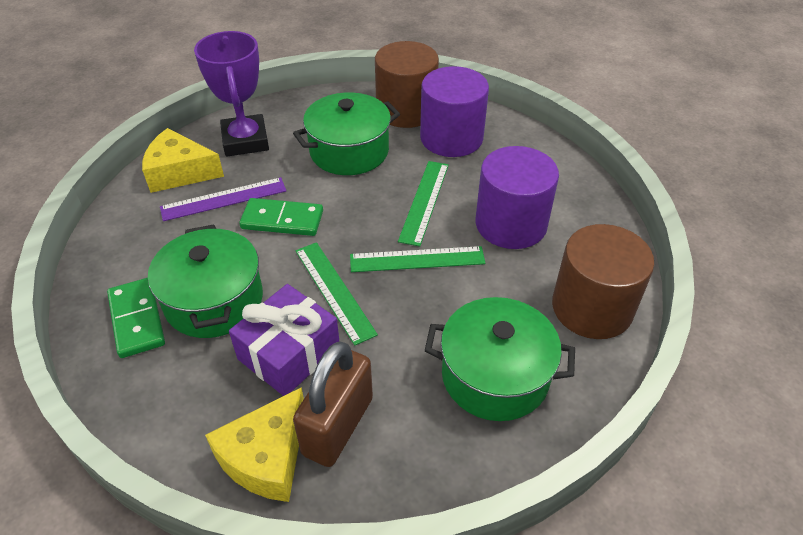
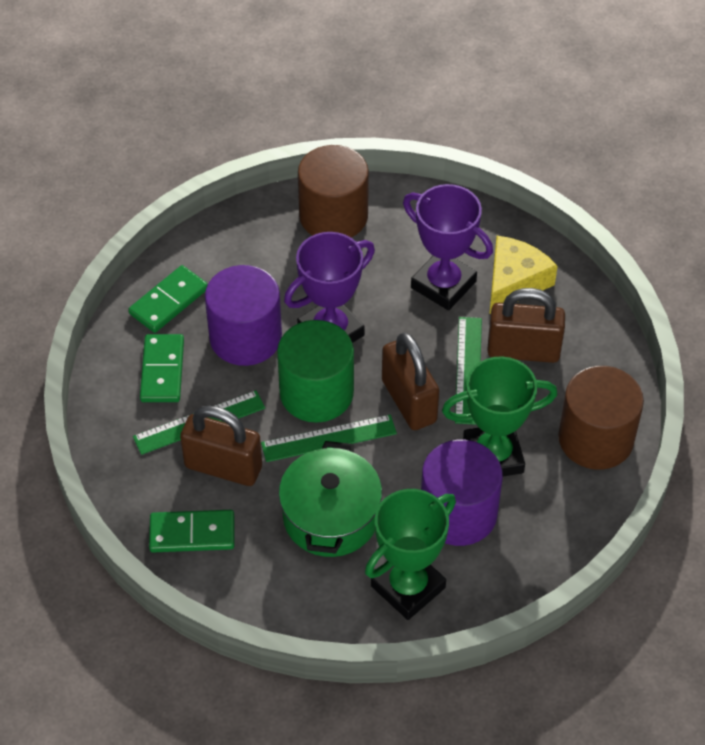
brown padlock: [293,341,373,467] = 1 -> [180,405,262,486] [382,332,439,430] [487,288,565,363] = 3
green cylinder: none = 0 -> [277,320,354,423] = 1
green domino: [107,278,165,358] [239,198,323,236] = 2 -> [128,265,208,333] [140,334,184,402] [149,510,235,552] = 3
green pot: [148,225,263,338] [293,92,400,175] [425,297,575,421] = 3 -> [279,441,382,557] = 1
green trophy: none = 0 -> [365,489,456,620] [442,356,557,476] = 2
purple gift: [229,284,339,396] = 1 -> none = 0
purple ruler: [160,177,286,221] = 1 -> none = 0
purple trophy: [194,31,269,157] = 1 -> [284,232,375,343] [403,184,493,310] = 2
yellow cheese: [142,128,224,193] [205,387,304,502] = 2 -> [489,236,558,314] = 1

